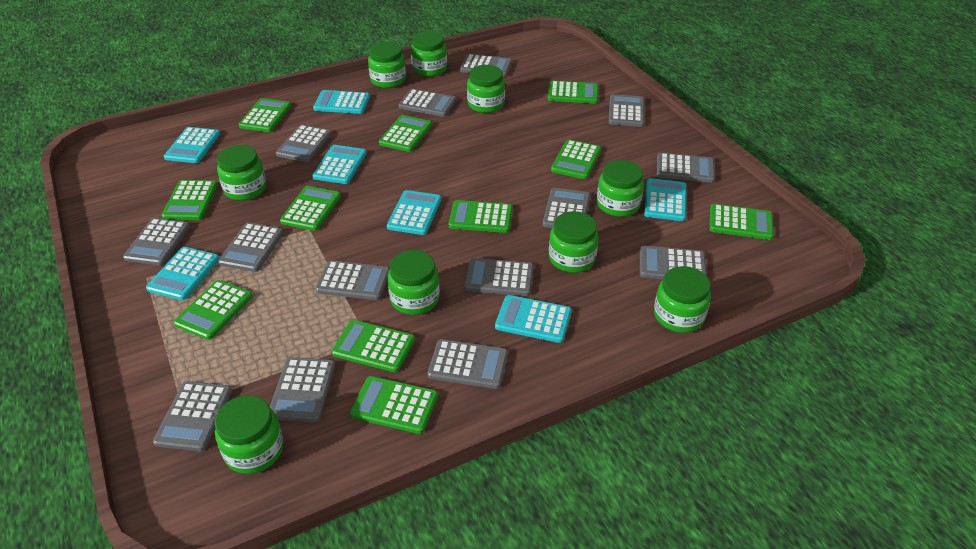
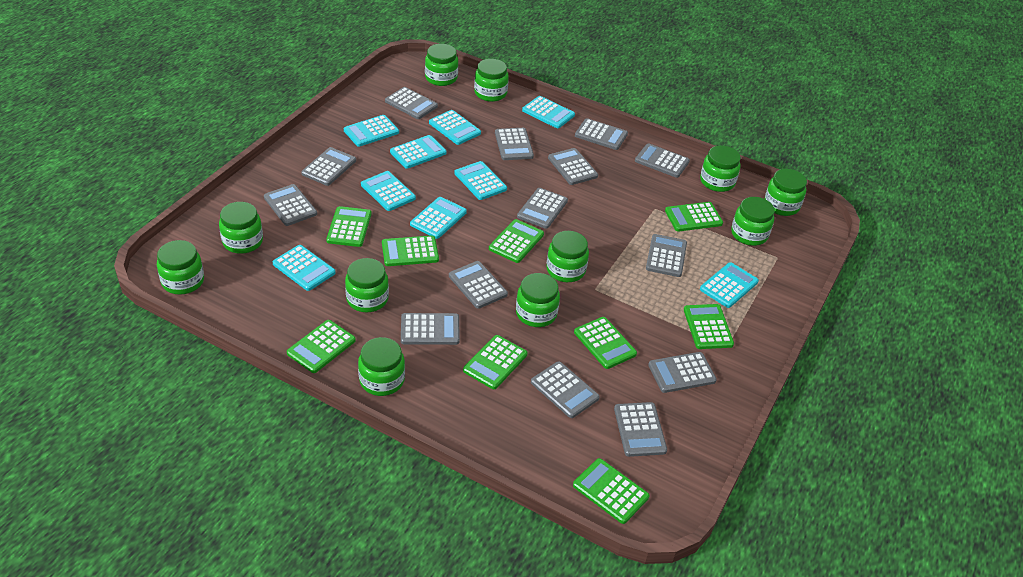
green calculator: [162,180,218,220] [173,280,253,340] [239,98,291,132] [280,186,341,231] [332,320,415,372] [350,376,438,434] [379,115,432,152] [449,200,512,233] [548,81,598,104] [551,139,601,179] [709,204,774,240] = 11 -> [287,320,356,373] [326,206,371,247] [382,235,439,266] [463,335,527,389] [489,219,544,263] [573,458,649,524] [574,317,637,369] [665,202,723,231] [684,304,734,349] = 9
green jar: [215,395,284,474] [217,145,266,201] [368,42,406,88] [387,250,440,315] [411,31,447,76] [467,65,505,113] [549,211,599,273] [597,160,644,217] [654,266,711,333] = 9 -> [157,240,204,295] [219,202,263,254] [345,258,389,312] [358,337,405,396] [425,44,458,86] [474,59,509,102] [516,273,560,327] [546,231,589,282] [700,145,741,192] [731,197,775,246] [764,169,807,216] = 11
turquoise calculator: [146,247,219,300] [164,127,220,163] [312,145,367,184] [313,90,370,114] [387,190,441,235] [495,295,571,343] [644,178,686,221] = 7 -> [272,245,336,291] [344,115,399,147] [361,171,416,211] [390,135,447,169] [410,197,467,239] [429,110,481,145] [454,161,507,200] [522,96,575,128] [700,262,759,308] = 9

